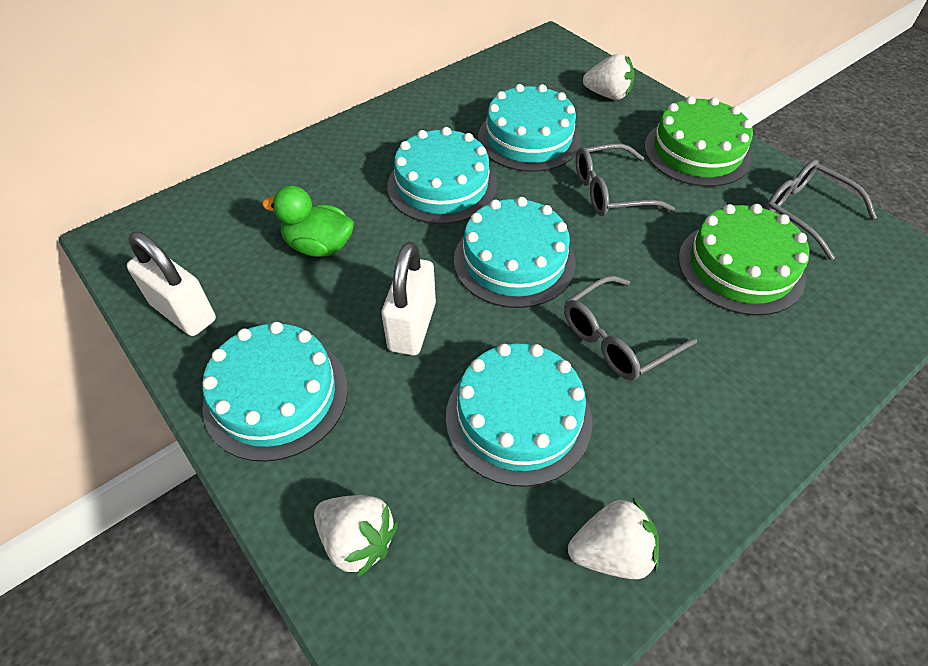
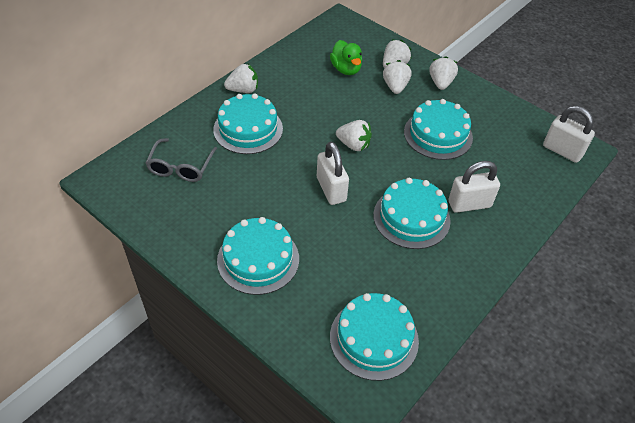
green cake: [645,96,753,187] [678,204,809,316] = 2 -> none = 0
grey glasses: [564,276,697,381] [576,143,675,216] [765,160,877,260] = 3 -> [145,138,217,182] = 1
white padlock: [127,232,216,336] [382,242,436,356] = 2 -> [317,142,349,205] [449,161,500,213] [543,106,595,163] = 3
white strawberry: [314,495,398,578] [568,498,659,579] [583,54,635,100] = 3 -> [224,64,258,93] [336,120,372,151] [383,40,411,68] [383,60,411,94] [429,56,458,90] = 5

